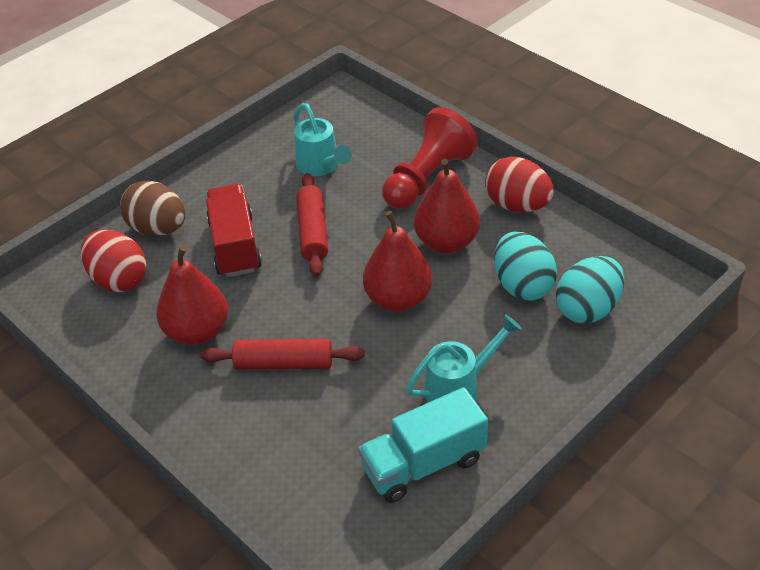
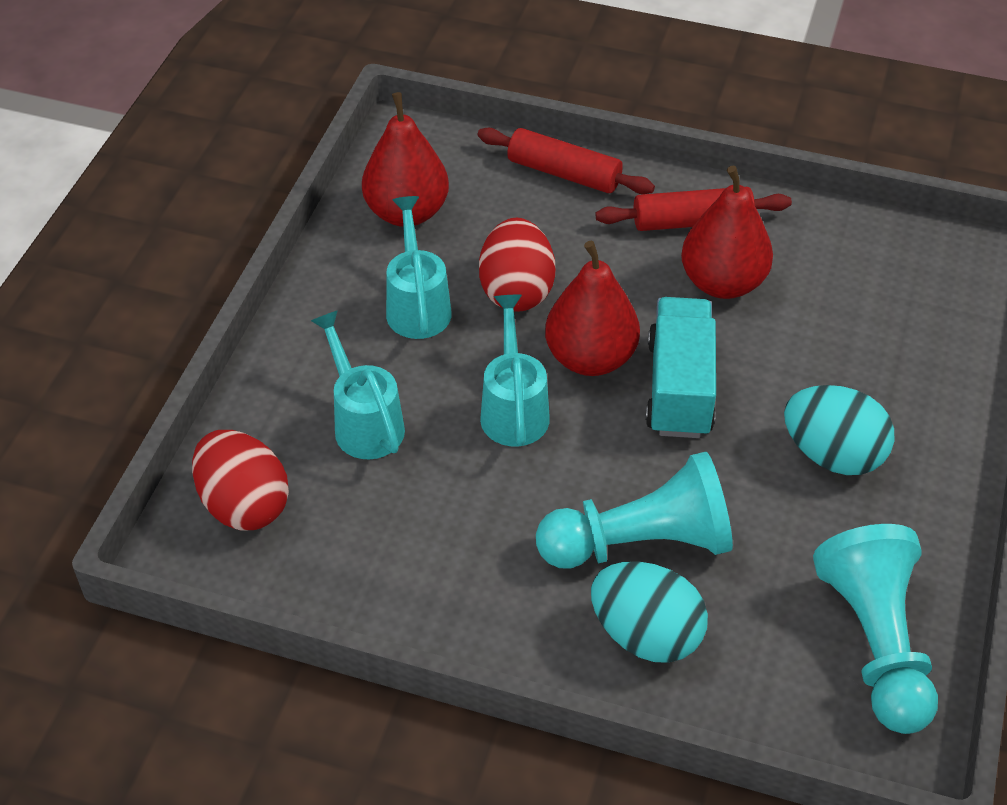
brown egg: [120,181,185,236] = 1 -> none = 0
red pawn: [382,107,478,209] = 1 -> none = 0
red truck: [206,184,262,277] = 1 -> none = 0
turquoise pawn: none = 0 -> [536,452,733,569] [813,524,938,734] = 2
turquoise watering can: [294,103,352,176] [406,314,522,402] = 2 -> [311,310,405,459] [386,196,452,339] [480,295,550,447] = 3

